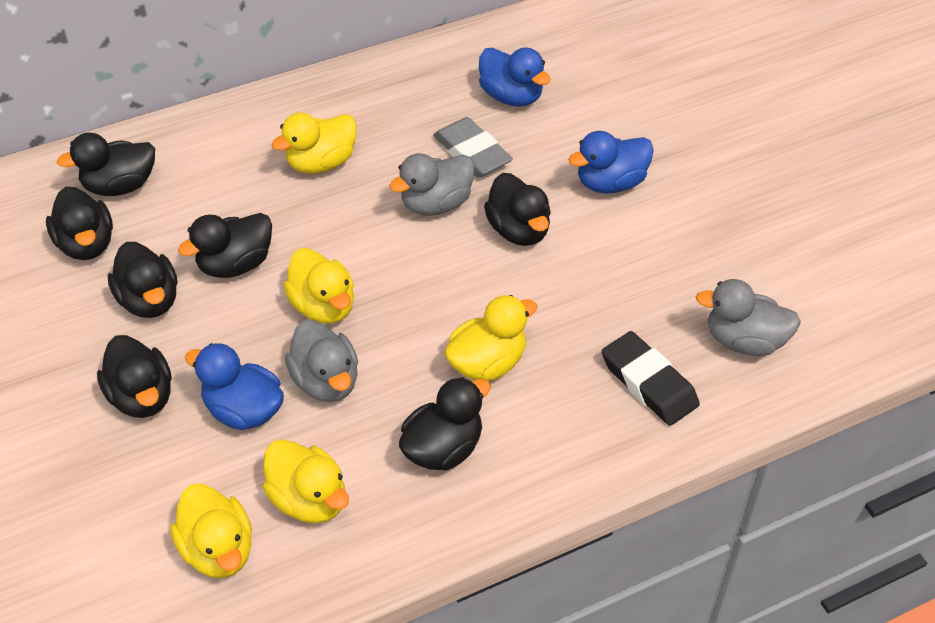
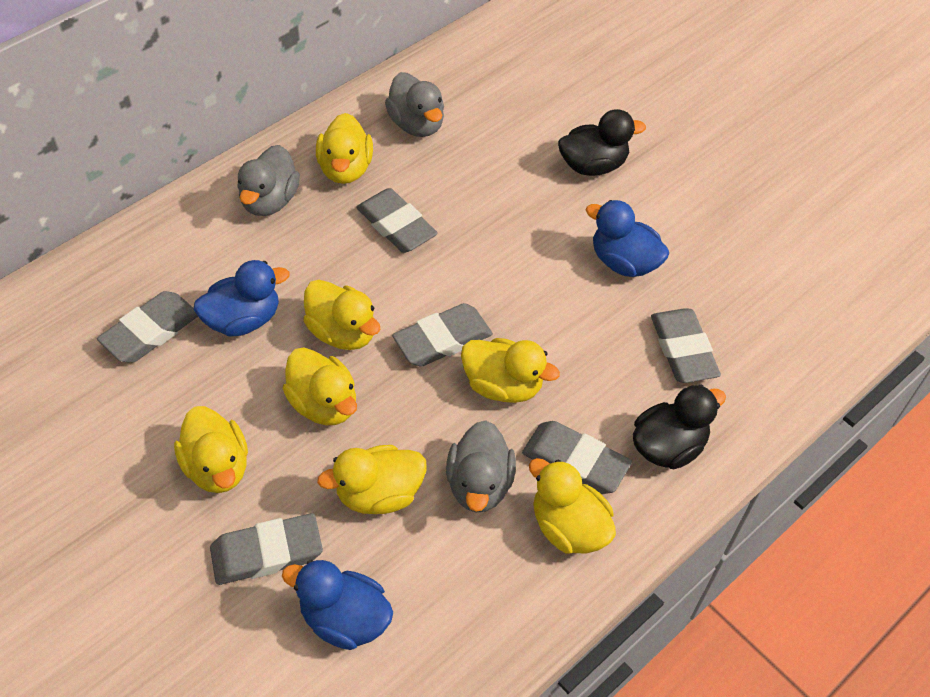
black duck: [46,187,113,260] [57,133,155,196] [97,335,172,418] [108,242,177,318] [178,213,272,278] [399,377,491,471] [484,173,551,246] = 7 -> [558,109,646,176] [633,384,726,469] = 2
black eraser: [602,331,700,426] = 1 -> none = 0
grey eraser: [433,117,513,177] = 1 -> [97,291,198,363] [210,513,323,585] [356,188,438,253] [392,303,493,367] [522,421,632,494] [651,308,721,383] = 6
yellow duck: [170,483,252,578] [262,439,349,523] [272,112,357,174] [283,248,354,324] [445,295,538,381] = 5 -> [174,406,248,493] [282,347,357,425] [303,280,380,350] [316,113,373,184] [317,445,427,514] [461,338,560,403] [529,458,616,554] = 7

